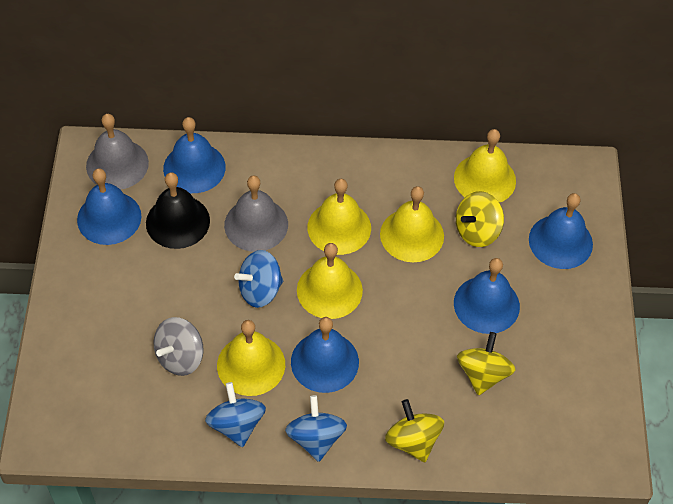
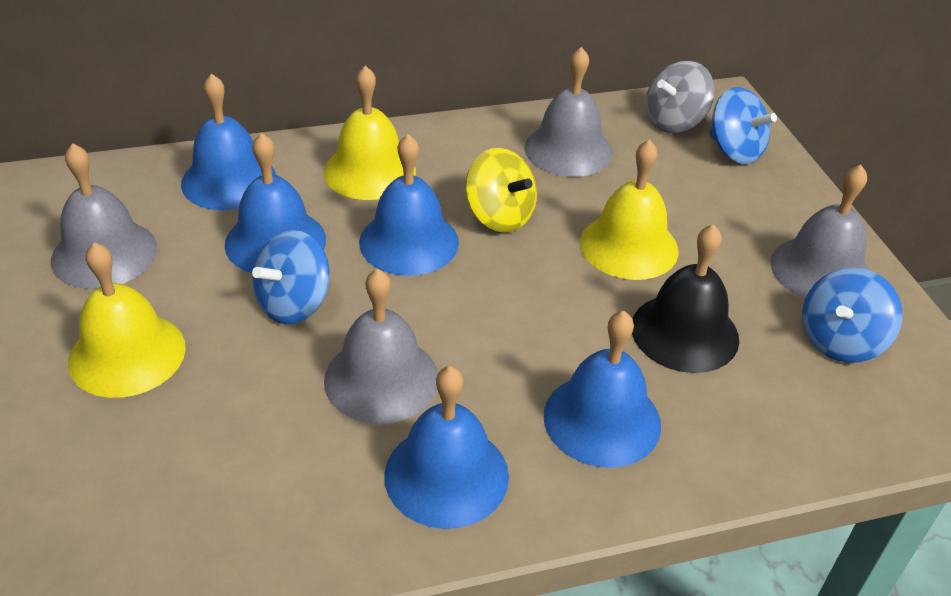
grey bell: [86,114,149,190] [224,175,288,252] = 2 -> [51,143,158,289] [324,268,438,424] [524,47,613,177] [770,165,870,299] = 4
yellow bell: [217,320,285,396] [297,243,363,319] [307,179,371,255] [380,186,444,262] [454,129,516,203] = 5 -> [68,242,186,398] [323,66,416,200] [580,139,679,280] = 3
yellow spinning top: [385,399,444,462] [456,191,504,247] [457,332,516,395] = 3 -> [465,148,537,232] = 1

